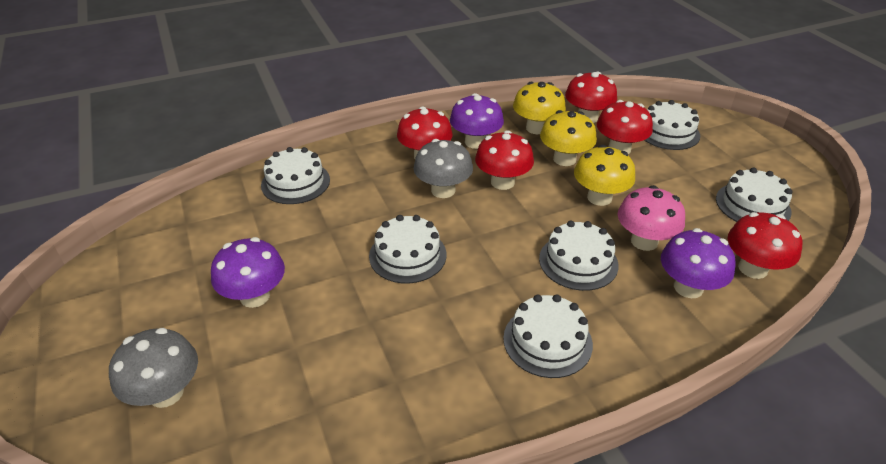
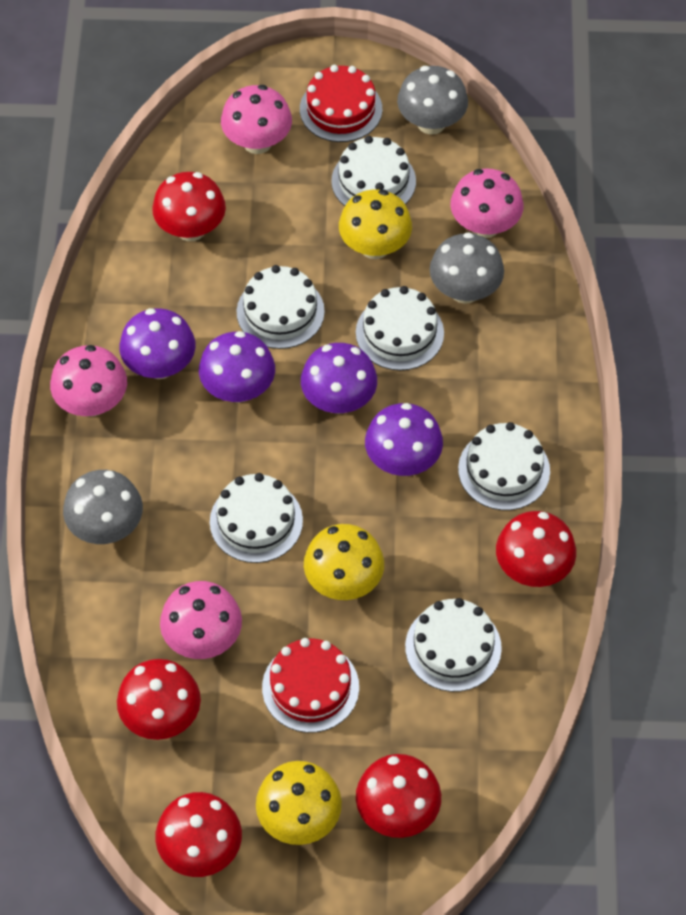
grey mushroom: [109,328,198,408] [414,139,473,198] = 2 -> [63,470,143,544] [397,66,468,135] [430,232,504,304] = 3
pink mushroom: [618,185,685,251] = 1 -> [50,345,127,416] [160,581,242,659] [221,85,292,154] [450,168,524,238] = 4
purple mushroom: [211,237,285,308] [450,93,504,149] [661,228,736,298] = 3 -> [119,308,195,379] [199,331,275,403] [301,343,377,414] [365,403,443,476] = 4
red cake: none = 0 -> [262,638,359,733] [300,65,382,142] = 2

